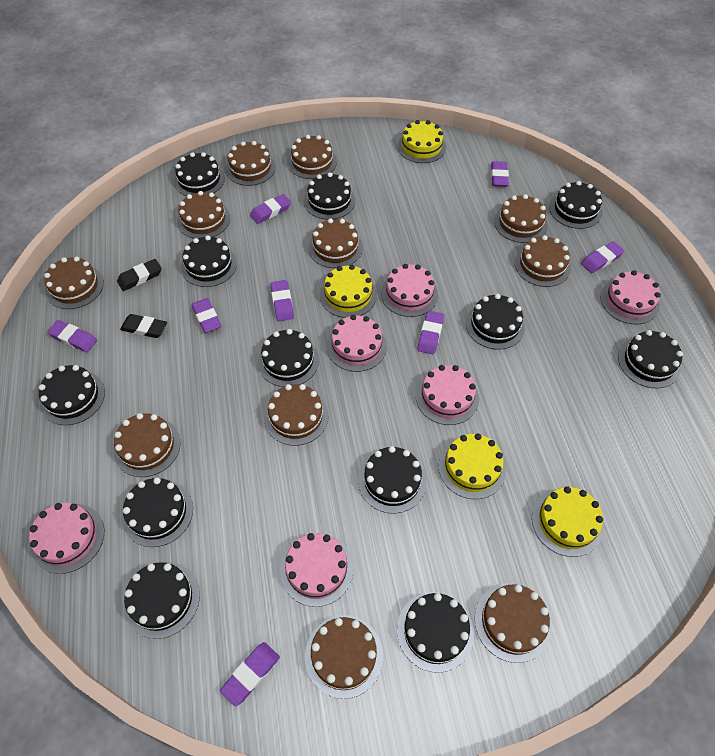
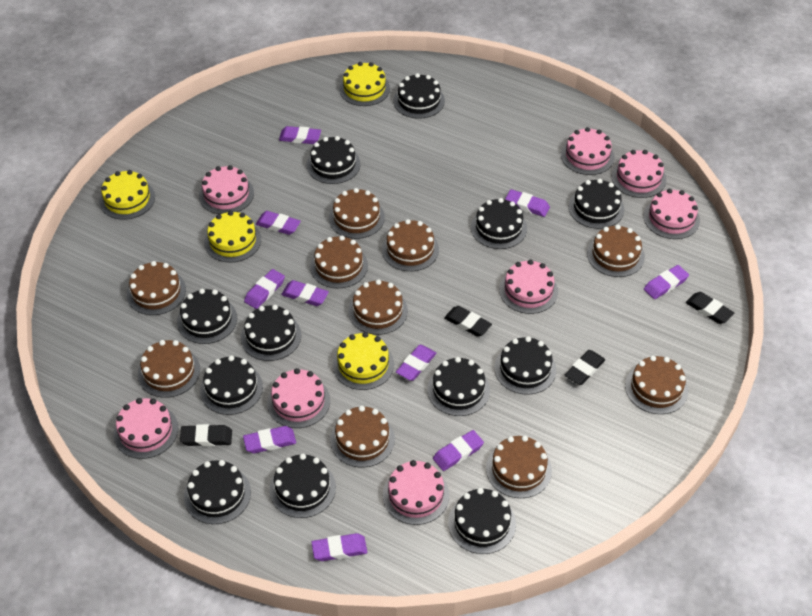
black eraser: [117,259,162,291] [120,314,167,338] = 2 -> [180,424,232,446] [444,306,492,337] [565,350,605,385] [686,292,734,324] = 4
brown cake: [44,257,104,309] [113,413,181,477] [177,191,230,239] [226,141,276,186] [264,384,329,446] [288,135,337,179] [305,615,383,699] [309,218,363,268] [475,583,552,663] [494,194,548,243] [515,235,571,287] = 11 -> [127,261,186,315] [138,340,200,398] [310,236,368,288] [329,188,385,239] [330,406,395,467] [348,279,408,335] [382,219,439,271] [486,435,552,498] [587,225,645,277] [625,355,688,414] = 10
pink cake: [29,503,104,574] [280,533,353,607] [327,315,387,372] [381,264,438,317] [416,365,479,425] [601,270,661,324] = 6 -> [113,398,178,459] [199,165,254,214] [267,368,330,428] [383,460,449,525] [499,260,558,314] [561,127,615,175] [611,150,666,198] [643,189,700,239] = 8
purple eraser: [47,320,97,352] [191,298,221,333] [220,642,280,707] [250,194,291,224] [270,280,294,321] [417,311,444,354] [491,161,509,187] [581,241,624,273] = 8 -> [243,426,296,453] [244,269,285,309] [256,211,301,235] [279,126,321,144] [281,280,329,306] [311,533,367,561] [396,345,436,381] [433,430,484,471] [505,189,550,217] [644,265,689,299] = 10

